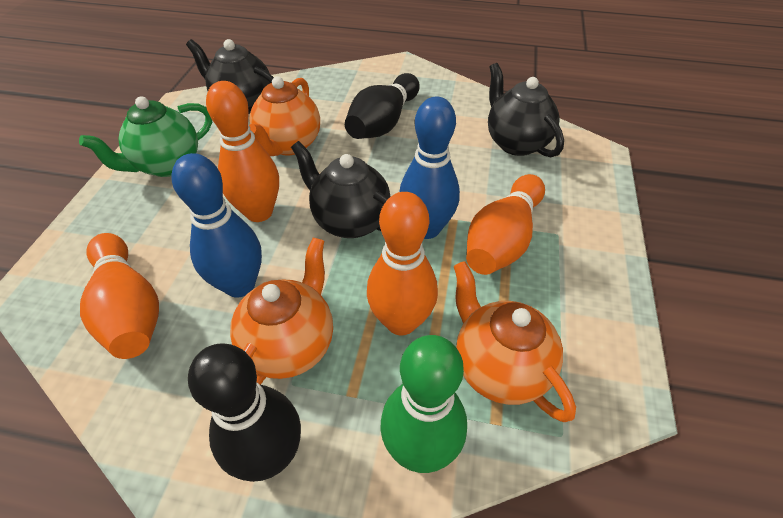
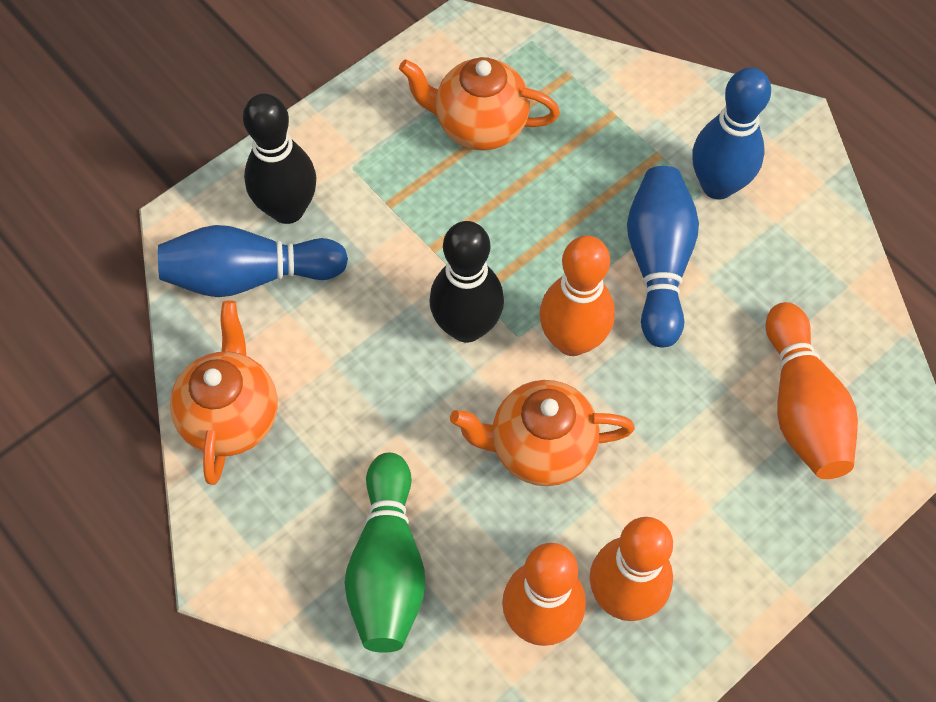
black teapot: [186,39,274,114] [291,141,391,238] [488,63,564,157] = 3 -> none = 0
blue bowling pin: [171,153,262,298] [400,96,460,239] = 2 -> [158,225,348,297] [627,166,699,347] [692,67,771,199] = 3
green teapot: [79,96,212,177] = 1 -> none = 0

